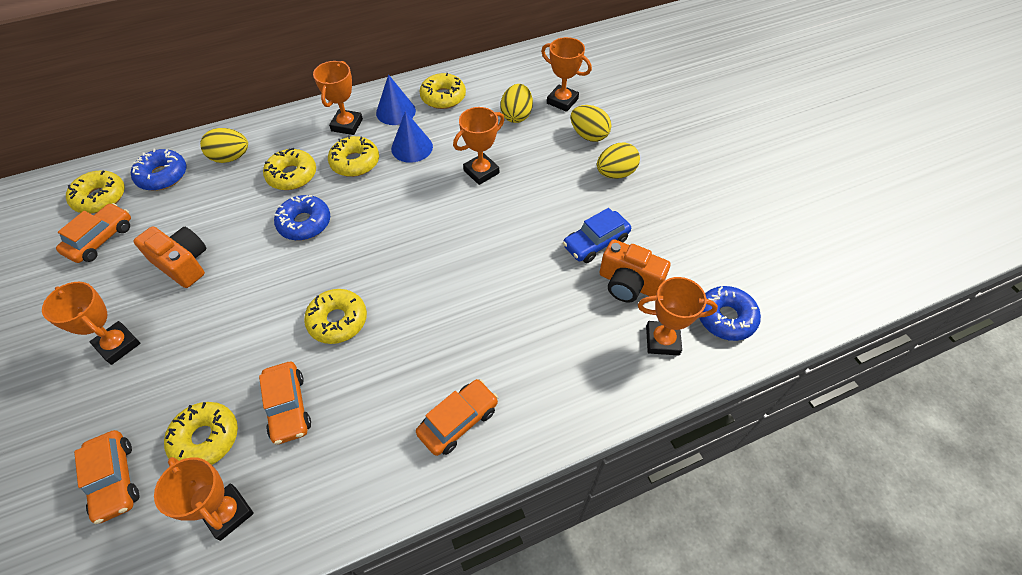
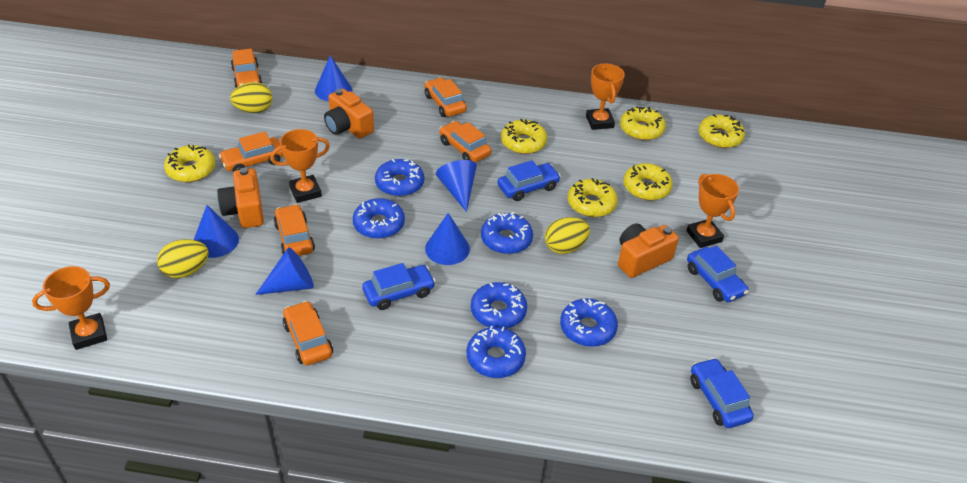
blue car: [563,208,631,263] = 1 -> [362,263,436,310] [498,160,561,201] [687,246,749,302] [690,358,754,428] = 4
blue cone: [376,74,416,125] [391,111,433,163] = 2 -> [194,205,239,258] [255,248,314,295] [315,55,352,101] [425,213,470,265] [436,160,477,212] = 5
blue donut: [131,148,187,191] [274,195,330,240] [699,286,761,341] = 3 -> [353,198,405,239] [375,159,424,197] [467,326,526,378] [471,282,527,329] [481,212,533,254] [560,298,618,347] = 6
orange camera: [133,226,207,288] [599,239,670,302] = 2 -> [217,168,264,228] [324,89,374,139] [618,223,679,278] = 3
orange car: [56,203,131,263] [74,430,139,524] [259,362,311,445] [416,379,498,456] = 4 -> [219,131,283,172] [231,49,262,88] [274,204,315,256] [283,301,333,365] [425,77,467,117] [439,121,491,162] = 6
orange trophy: [42,282,140,365] [154,457,254,541] [313,61,363,135] [453,107,504,185] [541,37,592,112] [638,277,718,356] = 6 -> [32,266,110,350] [270,129,330,203] [586,64,625,130] [686,174,739,248] = 4
yellow egg: [200,128,248,163] [500,84,533,123] [571,105,611,142] [597,143,640,179] = 4 -> [157,239,209,278] [230,82,272,113] [545,217,590,254] = 3

